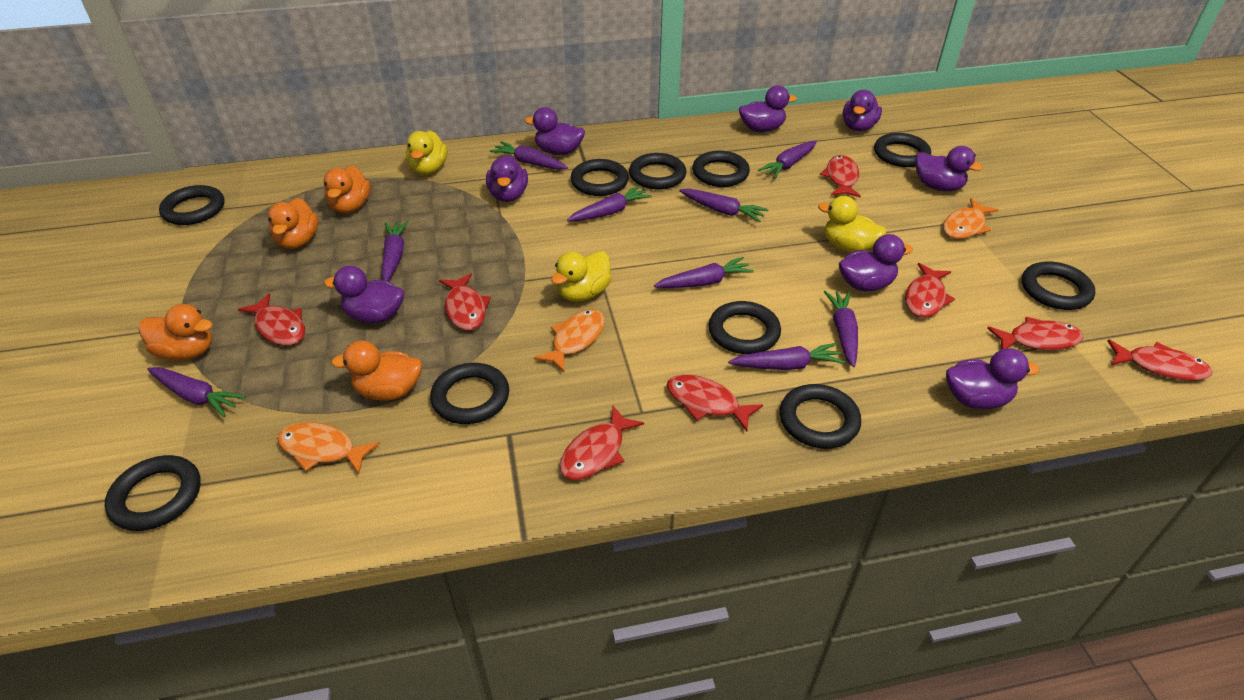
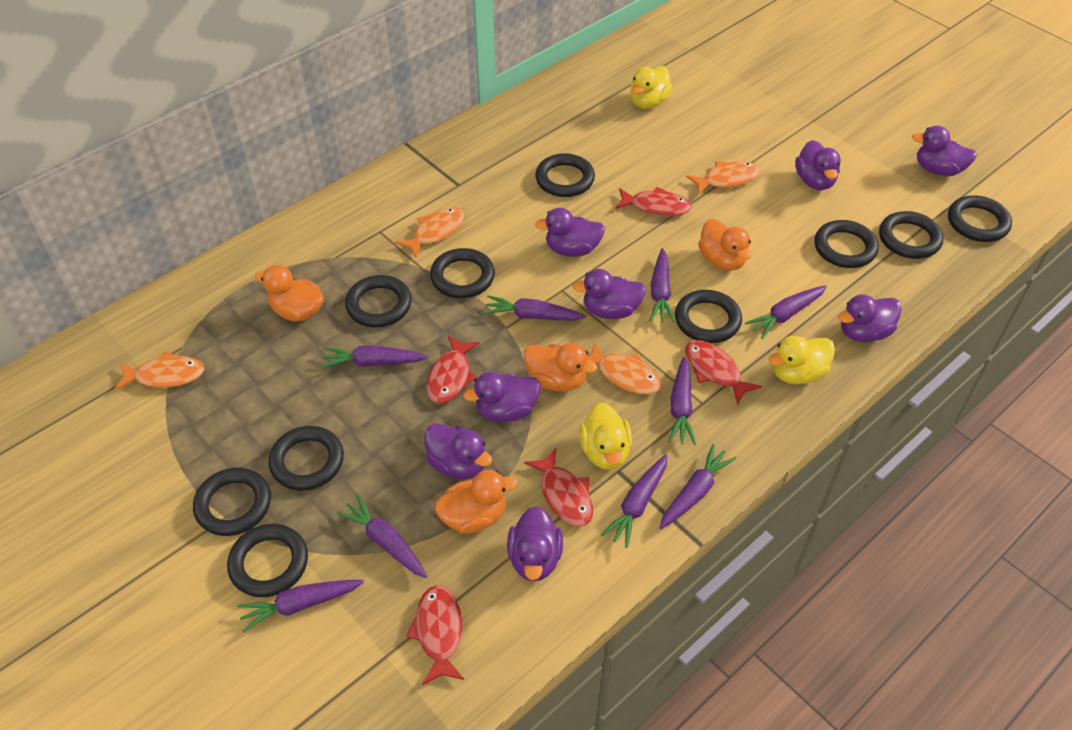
orange fish: [277,422,380,474] [534,309,605,372] [943,198,999,239] = 3 -> [115,351,204,391] [395,208,464,258] [587,342,661,394] [686,161,760,195] = 4
red fish: [238,293,305,346] [439,273,491,331] [560,406,644,480] [667,374,763,431] [820,155,861,197] [905,263,955,318] [987,317,1083,350] [1108,339,1212,381] = 8 -> [406,585,464,685] [426,335,480,403] [524,449,593,527] [615,187,692,216] [685,340,762,405] = 5

